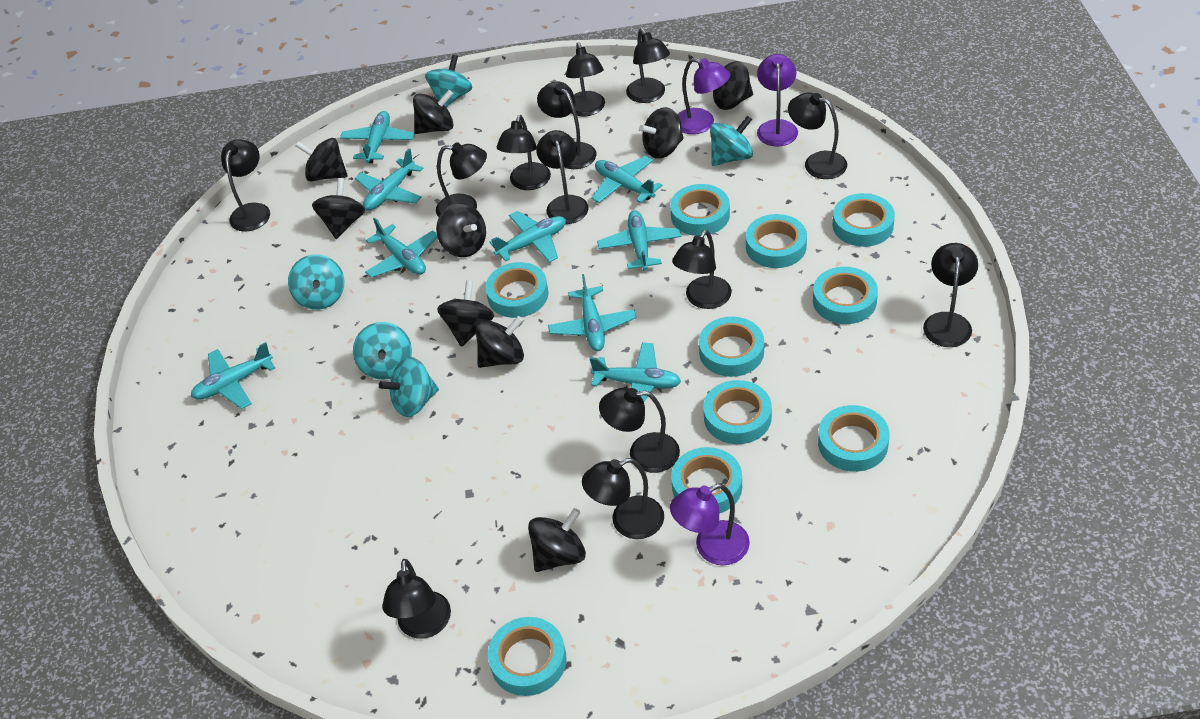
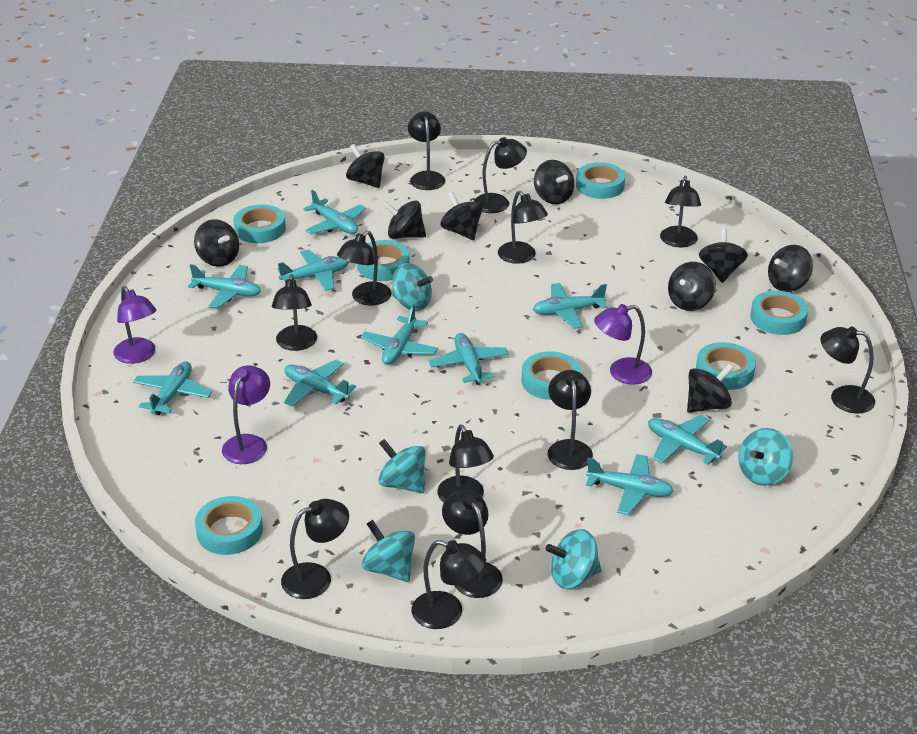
black lamp: [221,139,270,232] [382,559,451,639] [436,142,487,217] [497,115,551,190] [536,130,589,224] [537,81,596,169] [566,42,605,117] [582,458,664,539] [599,388,680,473] [626,29,670,103] [672,230,732,309] [788,93,847,179] [923,243,978,347] = 13 -> [272,274,317,351] [281,499,349,599] [337,231,391,305] [408,111,445,190] [412,540,486,629] [437,424,494,503] [442,490,503,598] [473,137,527,213] [498,191,548,264] [548,370,593,470] [660,176,701,247] [820,326,875,414] = 12
turquoise plane: [191,342,275,409] [340,111,415,163] [355,148,423,210] [365,218,438,278] [490,211,566,262] [548,274,637,351] [590,342,681,402] [591,156,662,203] [597,211,681,270] = 9 -> [133,361,212,415] [188,264,261,309] [277,249,349,291] [284,360,356,406] [303,190,366,234] [361,304,438,365] [429,333,509,385] [533,283,608,329] [586,454,673,515] [648,415,727,465] = 10
turquoise tape: [485,262,548,318] [488,617,566,696] [670,184,730,236] [671,447,742,514] [699,317,764,377] [703,380,772,444] [746,214,807,268] [813,267,878,324] [818,405,890,472] [832,193,895,247] = 10 -> [195,496,263,555] [234,204,286,243] [357,240,410,281] [522,351,580,400] [576,162,625,199] [696,342,756,390] [750,291,808,335] = 7

